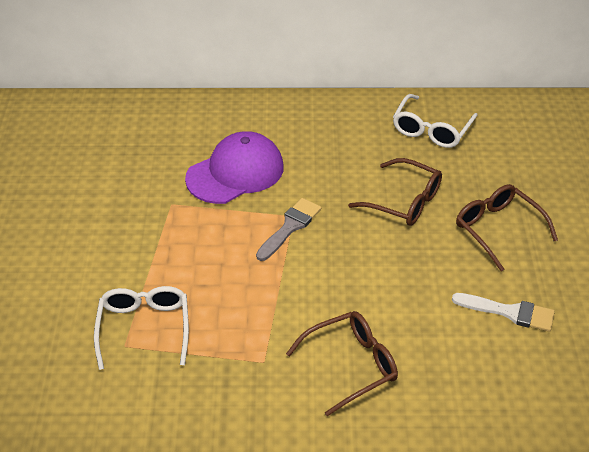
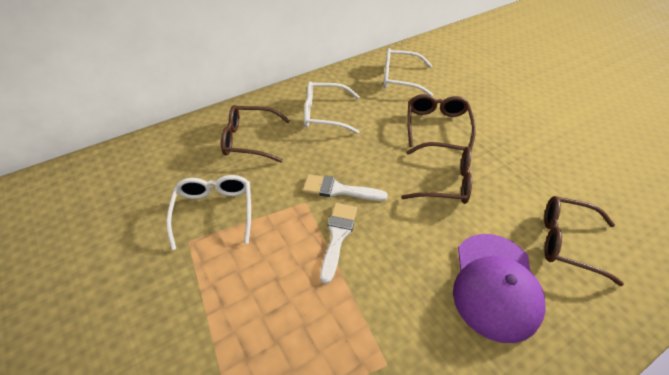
brown glasses: [286,311,398,417] [348,158,442,226] [456,184,558,271] = 3 -> [221,105,290,163] [401,142,472,204] [407,94,476,151] [544,196,624,286] = 4
grey brush: [256,198,321,261] = 1 -> none = 0
white brush: [452,293,555,332] = 1 -> [303,174,388,201] [320,203,357,284] = 2
white glasses: [94,286,189,370] [393,94,478,148] = 2 -> [166,175,251,250] [304,81,360,134] [383,48,433,96] = 3

